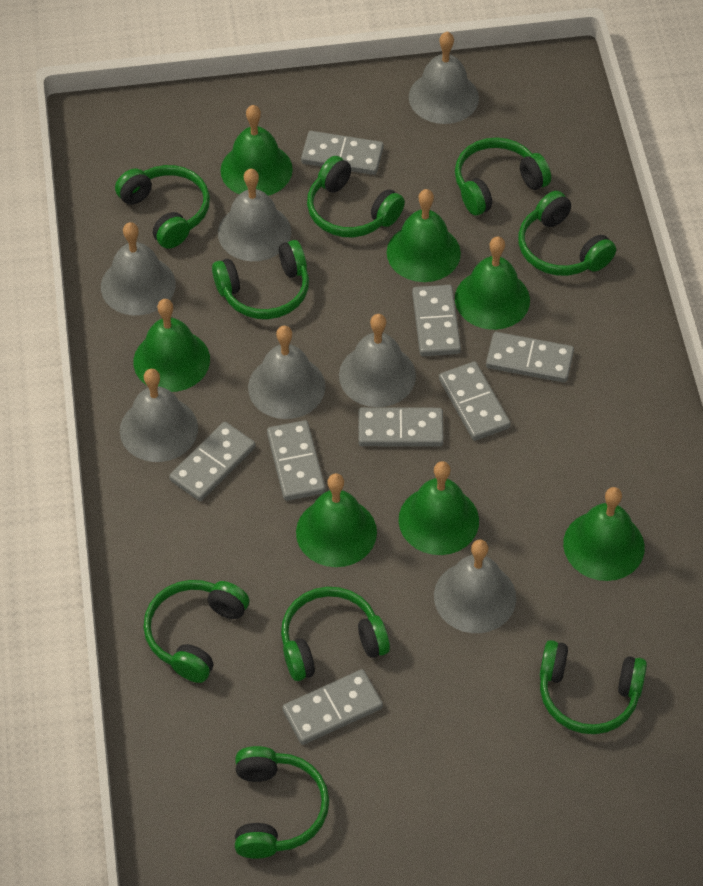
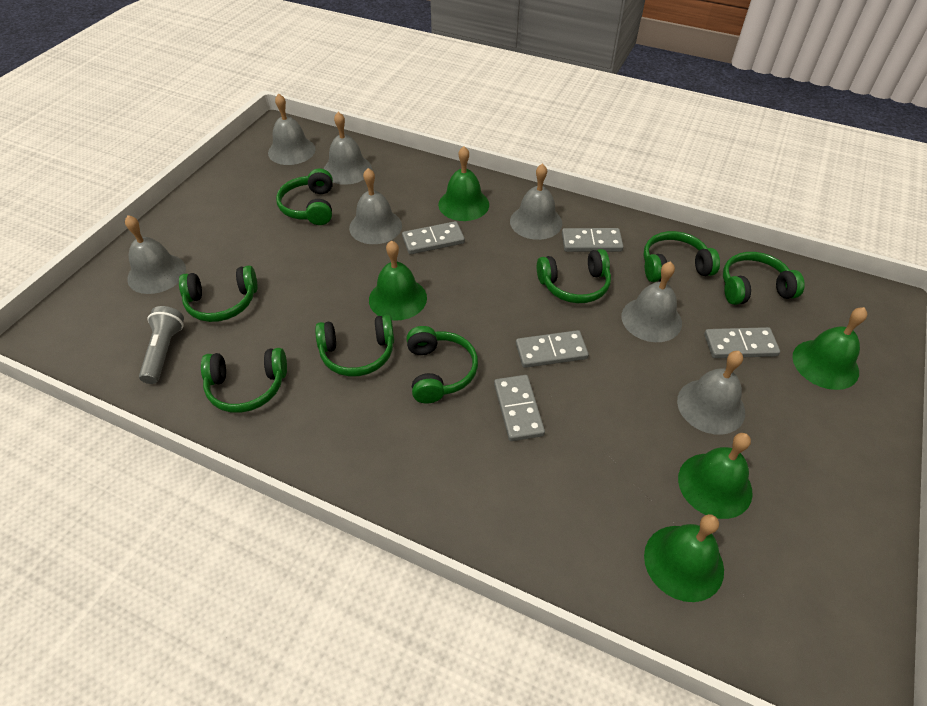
green bell: [133,299,210,392] [220,105,293,196] [296,473,377,567] [387,189,461,282] [399,461,479,555] [455,236,530,330] [563,487,645,581] = 7 -> [369,240,427,321] [438,146,489,221] [644,514,724,602] [678,433,753,519] [792,307,867,390] = 5
green headphones: [115,165,210,249] [143,580,249,683] [212,240,309,319] [235,746,329,859] [281,587,390,681] [307,156,405,237] [455,137,551,216] [518,191,616,276] [540,640,647,734] = 9 -> [179,266,258,322] [201,348,287,413] [276,168,333,225] [315,315,394,376] [406,326,478,404] [537,249,611,303] [643,231,720,282] [723,252,805,305] = 8
grey domino: [169,422,256,501] [267,420,326,501] [282,669,383,745] [301,131,384,175] [358,407,444,447] [412,285,461,356] [439,361,511,441] [486,332,574,383] = 8 -> [402,221,465,254] [494,375,545,441] [516,330,589,368] [562,228,624,252] [704,327,780,358] = 5
grey flashlight: none = 0 -> [139,306,184,384] = 1

